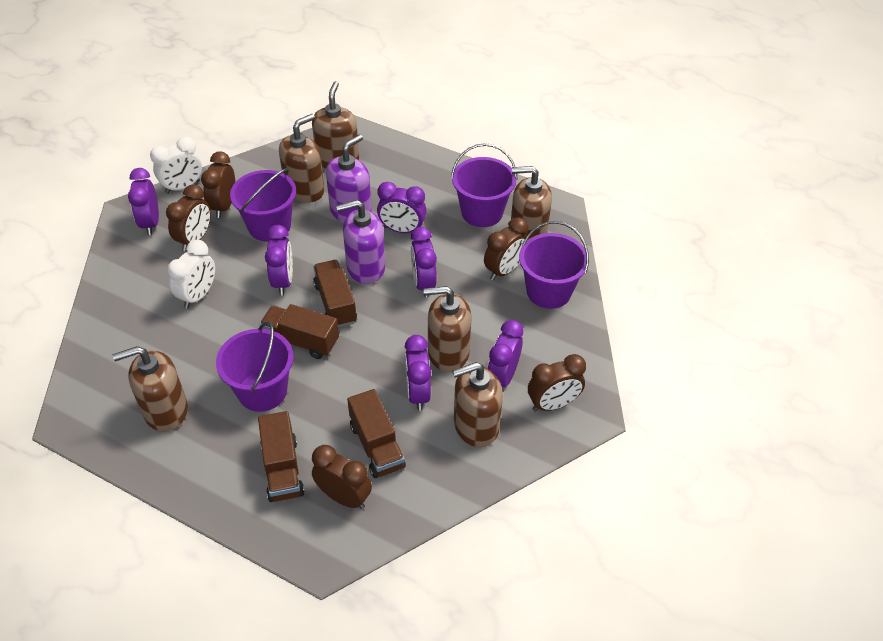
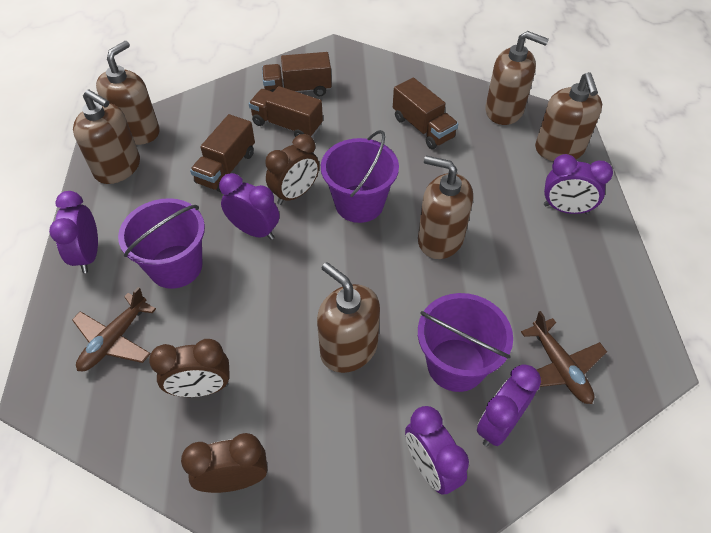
brown clock: [166,185,211,251] [201,151,235,218] [312,445,372,509] [484,217,528,281] [528,354,586,412] = 5 -> [149,339,230,397] [181,433,267,493] [265,134,319,205] = 3
brown plane: none = 0 -> [72,287,156,371] [521,311,607,404] = 2
purple bucket: [216,321,293,412] [230,168,296,242] [451,143,518,227] [519,221,589,309] = 4 -> [118,198,205,289] [321,130,399,223] [418,293,513,392] = 3
purple clock: [128,168,159,235] [265,225,293,295] [377,182,426,233] [405,335,431,411] [411,227,437,297] [487,320,523,387] = 6 -> [49,191,98,273] [219,173,279,240] [405,406,469,495] [477,364,541,446] [544,154,613,214] = 5
purple soap dispenser: [326,134,372,223] [336,200,385,284] = 2 -> none = 0
white clock: [150,136,202,194] [167,240,215,309] = 2 -> none = 0

